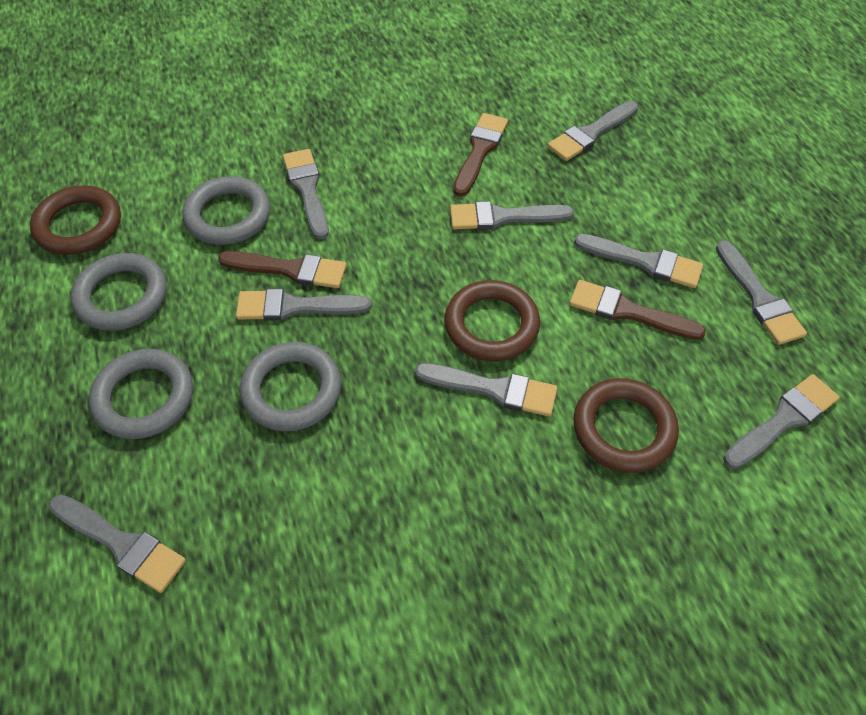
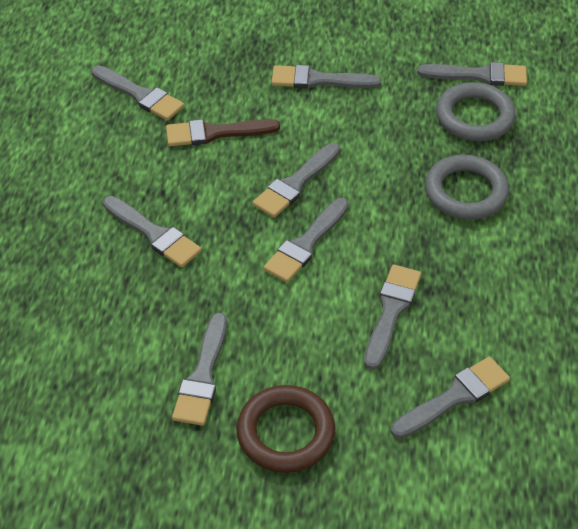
brown brush: [218,251,347,288] [454,113,508,197] [570,280,706,340] = 3 -> [166,119,280,146] = 1
brown ring: [30,185,121,255] [445,280,540,361] [573,378,679,473] = 3 -> [236,385,335,473] = 1
grey ring: [70,253,167,331] [89,349,193,439] [182,176,270,245] [240,342,341,431] = 4 -> [425,155,509,220] [436,82,516,141] = 2

